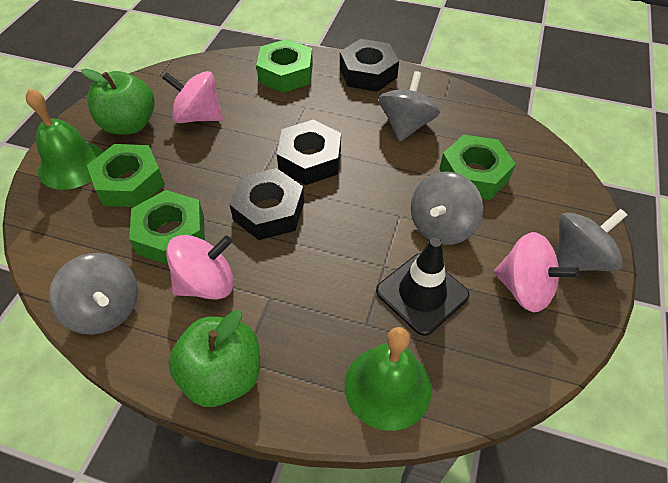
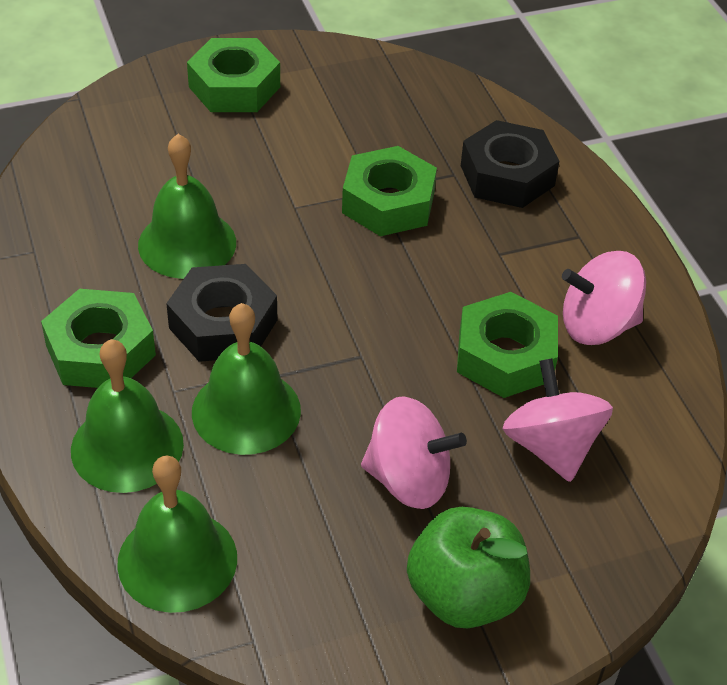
black nut: [229,168,304,240] [277,120,341,185] [340,39,399,92] = 3 -> [166,264,277,362] [461,120,559,208] = 2
black traffic cone: [376,237,470,336] = 1 -> none = 0
green apple: [81,69,155,135] [168,310,260,407] = 2 -> [407,507,530,628] = 1
green bell: [26,88,103,190] [345,327,432,431] = 2 -> [71,339,184,493] [117,455,237,613] [138,134,236,279] [192,303,301,455] = 4
grey spinning top: [49,253,138,335] [379,71,440,142] [411,171,483,245] [557,209,627,271] = 4 -> none = 0

